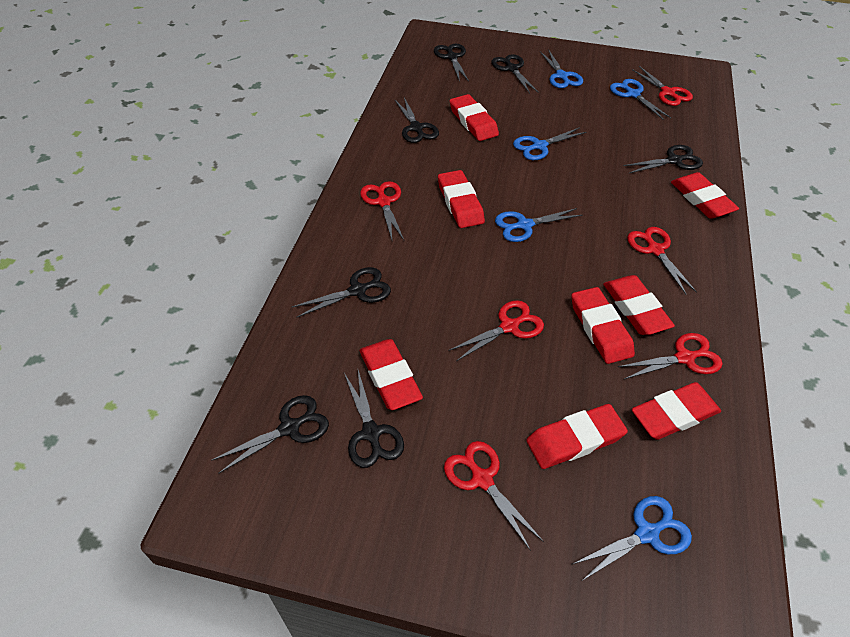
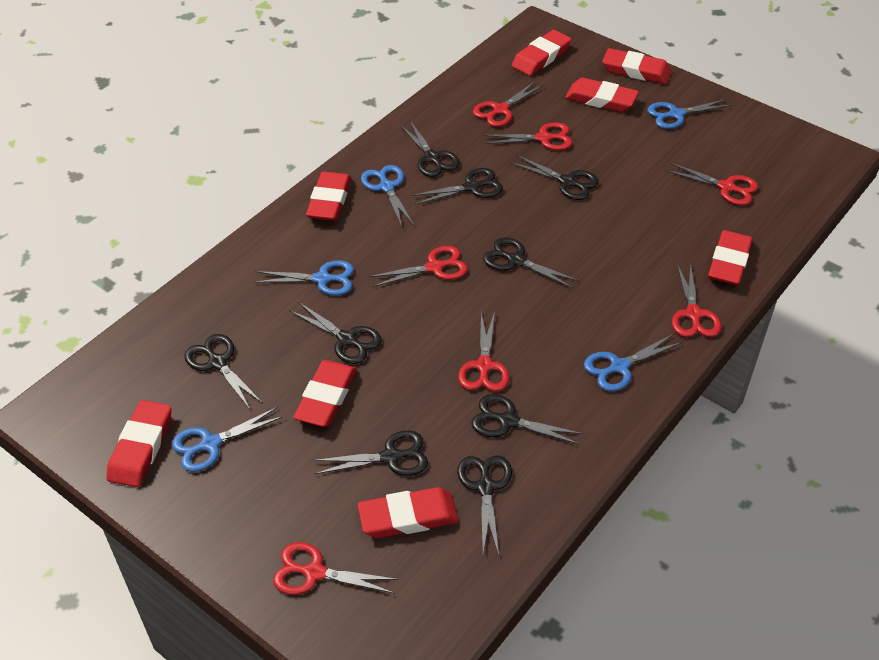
black scissors: [212,395,329,474] [292,267,391,318] [344,370,404,468] [395,98,439,143] [434,44,469,82] [491,54,538,93] [624,145,703,174] = 7 -> [184,334,263,409] [289,302,382,364] [313,430,428,476] [400,121,460,177] [411,168,503,205] [457,455,512,555] [471,394,584,445] [483,237,579,288] [510,155,599,200] = 9
red scissors: [360,181,404,240] [444,441,544,551] [448,300,544,361] [618,333,723,379] [627,227,697,295] [632,66,693,106] = 6 -> [273,542,398,595] [368,246,468,287] [458,311,509,392] [473,81,543,127] [484,122,572,150] [666,162,758,205] [672,263,721,337] = 7

